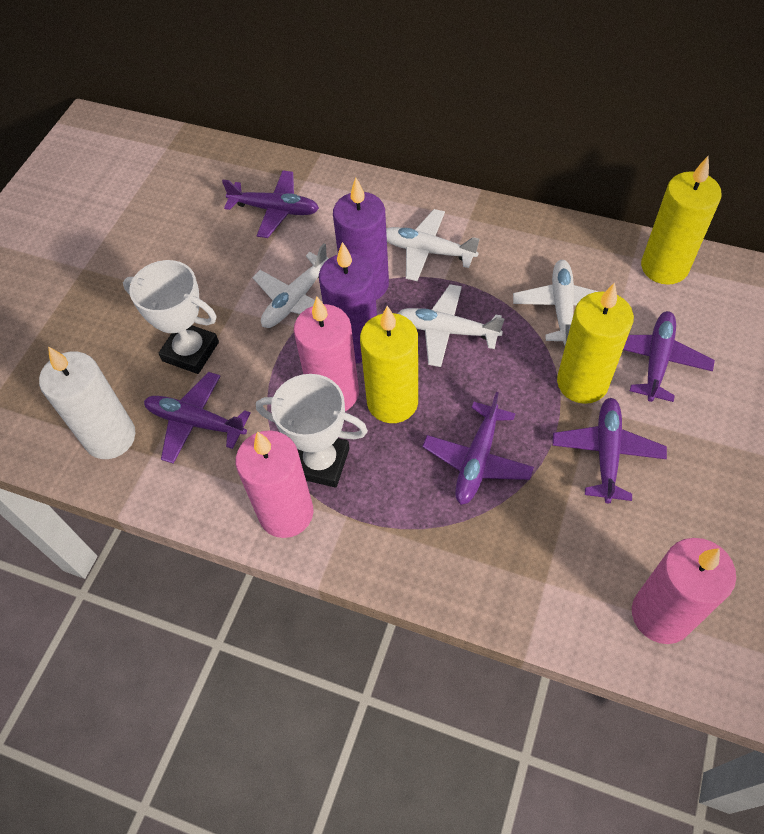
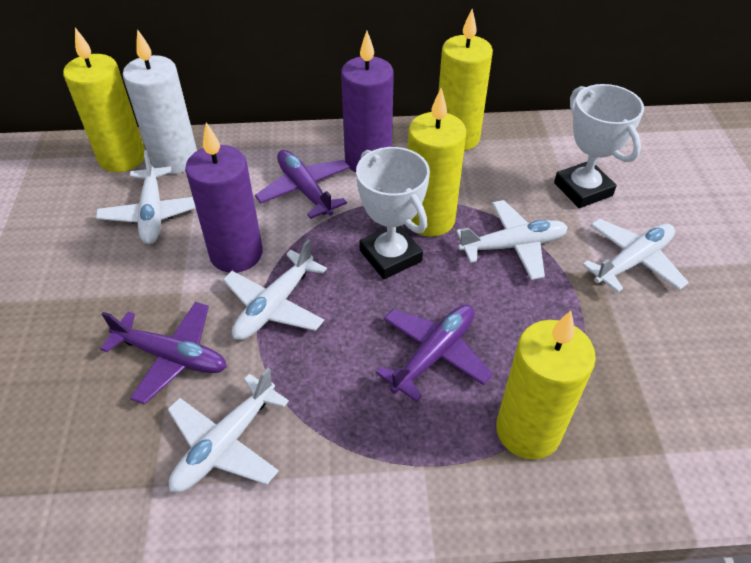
pink candle: [236,430,314,538] [294,297,359,411] [632,538,736,644] = 3 -> none = 0
purple plane: [144,372,251,464] [222,170,319,238] [422,392,534,505] [552,398,667,504] [623,311,715,402] = 5 -> [100,302,227,405] [255,150,350,219] [376,305,493,402] = 3
white plane: [253,243,329,328] [386,209,479,281] [397,284,505,367] [513,260,599,346] = 4 -> [96,150,196,244] [167,368,289,492] [223,239,327,340] [456,200,568,280] [582,218,689,292] = 5
yellow candle: [360,306,418,423] [557,282,634,404] [641,156,722,285] = 3 -> [63,28,145,172] [408,88,466,237] [439,9,493,151] [496,311,596,459] = 4

